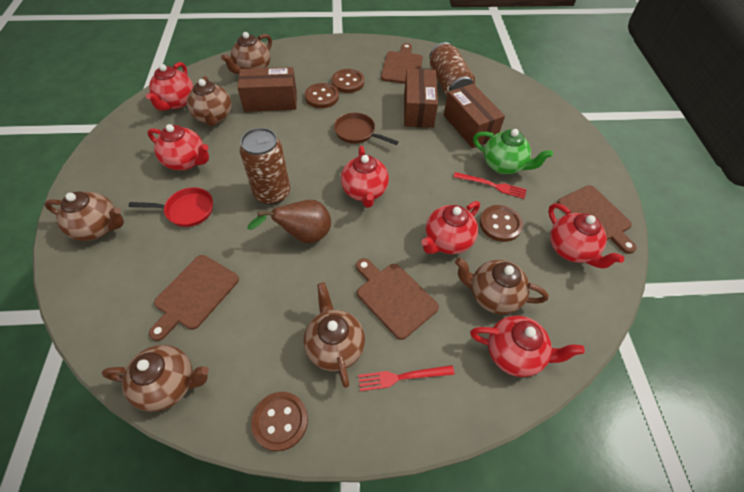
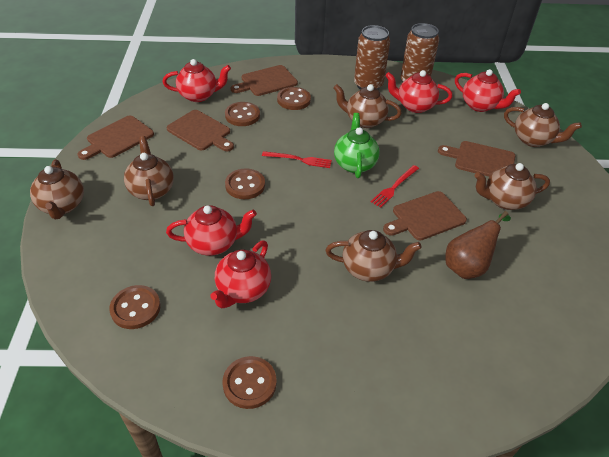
brown box: [237,67,297,112] [404,69,438,128] [444,84,505,148] = 3 -> none = 0
brown button: [251,392,308,451] [305,83,339,108] [332,69,364,93] [480,205,523,242] = 4 -> [109,285,161,329] [222,356,276,409] [225,102,260,126] [225,168,265,199] [277,87,311,110] = 5
brown cutting board: [149,255,239,341] [356,258,439,340] [381,43,423,84] [557,185,637,254] = 4 -> [78,116,154,160] [167,110,234,151] [231,65,298,96] [383,191,467,240] [438,141,515,177] = 5
brown pan: [334,112,399,145] = 1 -> none = 0
red pan: [128,187,213,227] = 1 -> none = 0
red teapot: [146,62,193,111] [147,124,209,170] [341,146,389,208] [422,201,480,254] [470,315,585,377] [548,203,624,269] = 6 -> [162,59,231,102] [166,205,257,256] [210,240,271,308] [385,70,452,113] [455,69,521,112] = 5

